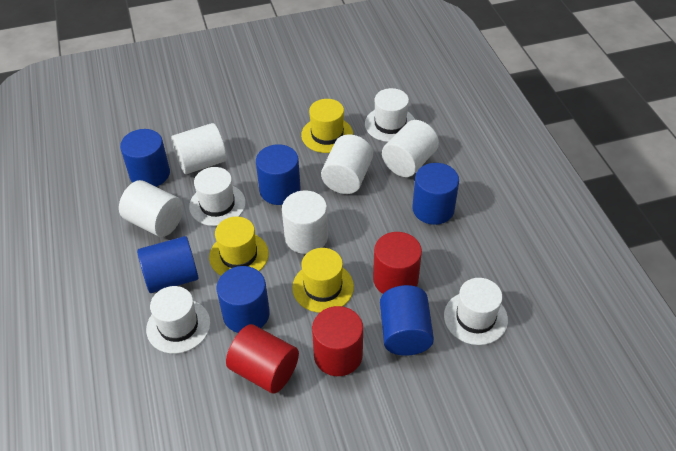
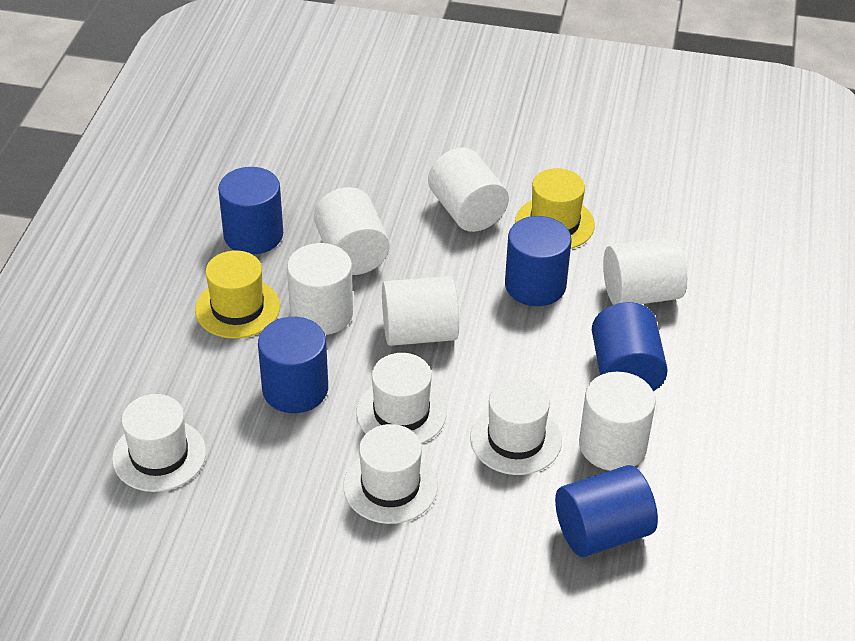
blue cylinder: [120,129,170,187] [137,236,199,293] [217,266,270,333] [256,144,301,205] [380,285,434,356] [412,163,459,225] = 6 -> [218,167,283,255] [258,317,328,413] [505,216,572,306] [555,465,658,557] [592,302,668,391] = 5
red cylinder: [226,324,299,394] [312,306,363,376] [373,232,422,294] = 3 -> none = 0
white cylinder: [119,180,183,237] [172,123,227,174] [282,190,328,254] [321,134,373,194] [382,120,439,177] = 5 -> [287,243,353,335] [314,187,390,275] [382,276,459,346] [428,147,509,232] [579,372,656,471] [603,237,687,305] = 6
yellow hat: [209,216,269,276] [292,248,354,313] [301,99,353,153] = 3 -> [195,250,280,339] [515,168,595,249] = 2

